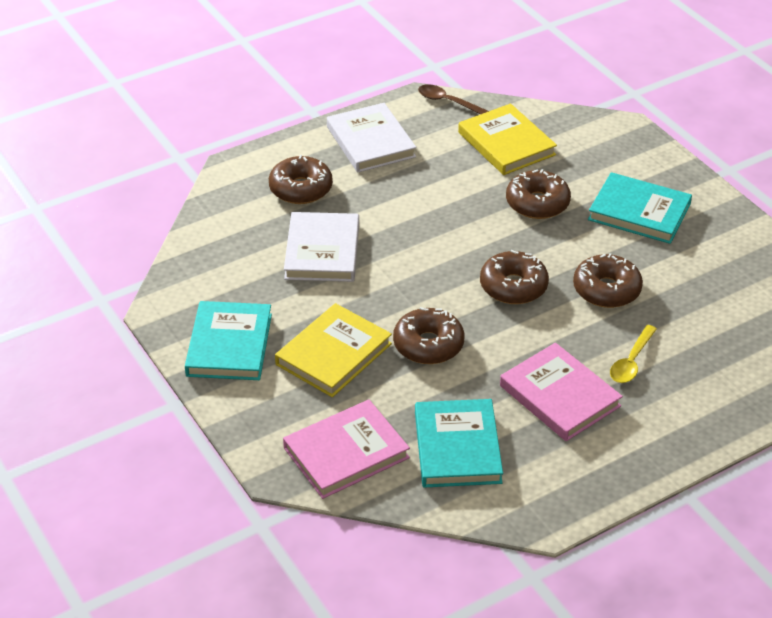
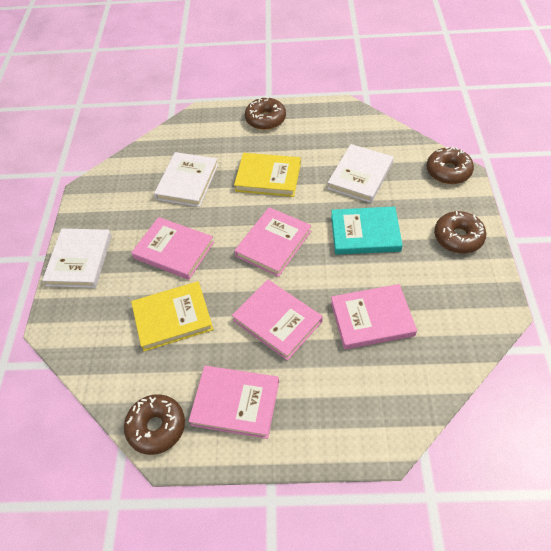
brown donut: [269,155,333,204] [393,307,465,364] [480,249,549,304] [506,169,571,219] [573,253,643,308] = 5 -> [124,394,185,455] [245,97,286,130] [426,146,474,184] [434,211,486,253] = 4
brown spoon: [418,84,489,114] = 1 -> none = 0
pink book: [283,400,410,499] [500,343,623,441] = 2 -> [131,217,214,280] [189,366,279,439] [232,280,323,361] [234,207,311,277] [331,284,417,349] = 5
turquoise book: [185,301,272,380] [415,399,503,488] [588,172,692,244] = 3 -> [331,207,403,255] = 1
white book: [284,212,359,282] [327,103,416,173] = 2 -> [42,229,112,288] [154,152,218,207] [327,144,394,203] = 3
yellow spoon: [610,325,657,383] = 1 -> none = 0

